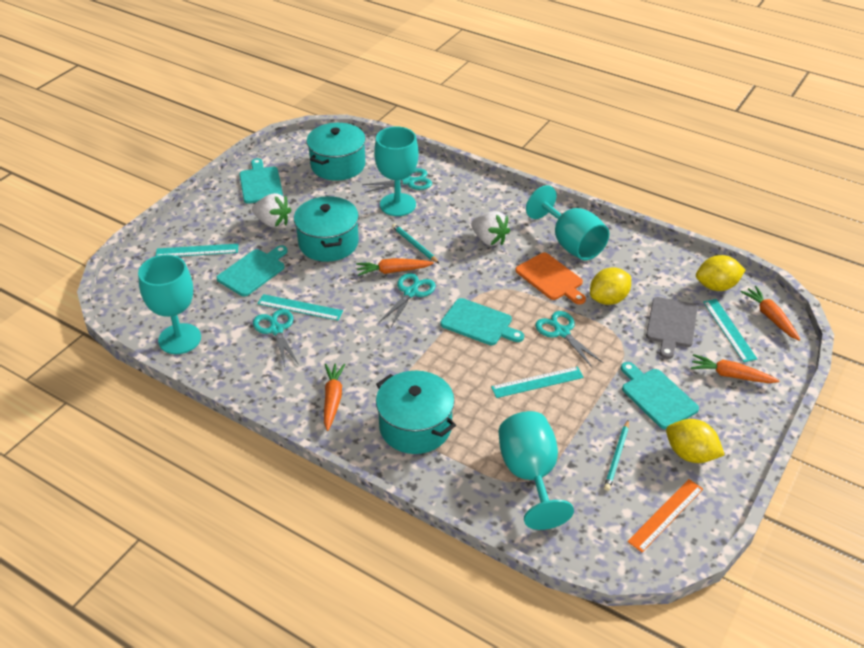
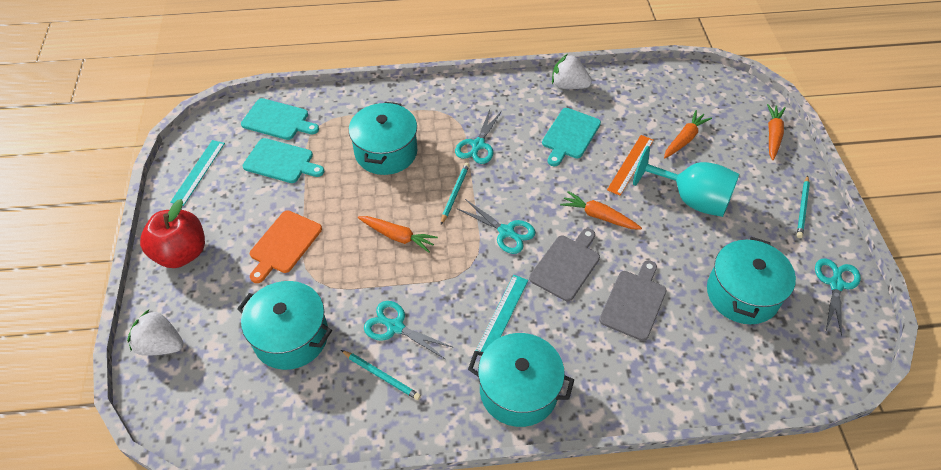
grey cutting board: [646,297,697,359] = 1 -> [529,228,600,301] [599,260,667,341] = 2
red apple: none = 0 -> [140,199,205,268] = 1
turquoise cutting board: [216,245,288,296] [240,158,283,204] [440,298,524,345] [621,362,699,429] = 4 -> [241,98,319,140] [243,138,325,183] [542,108,601,166] = 3
turquoise goblet: [138,255,201,354] [374,127,418,216] [499,411,574,530] [526,185,609,261] = 4 -> [633,146,739,217] = 1
turquoise pencil: [392,223,439,263] [604,419,629,491] = 2 -> [341,350,421,400] [441,163,470,225] [797,175,810,238] = 3
turquoise pot: [294,196,359,262] [307,123,366,181] [376,371,456,454] = 3 -> [237,281,332,370] [349,102,417,175] [468,333,574,427] [707,237,796,324] = 4
turquoise ruler: [156,244,239,257] [257,294,343,321] [491,367,584,398] [703,299,757,362] = 4 -> [170,140,225,206] [475,275,528,352] = 2
yellow lemon: [590,267,631,305] [666,419,725,463] [696,255,745,291] = 3 -> none = 0

